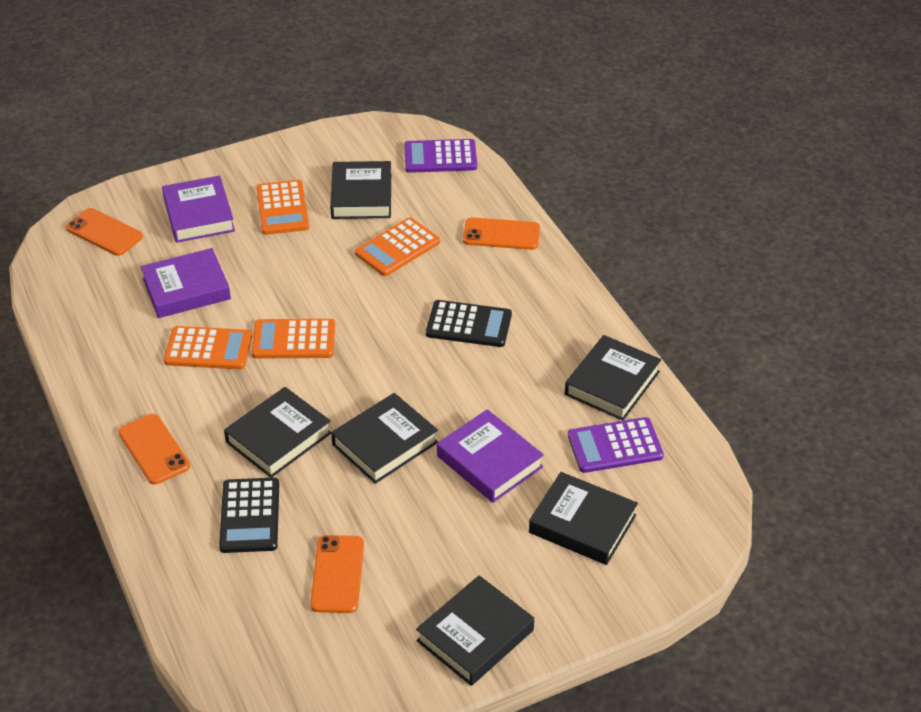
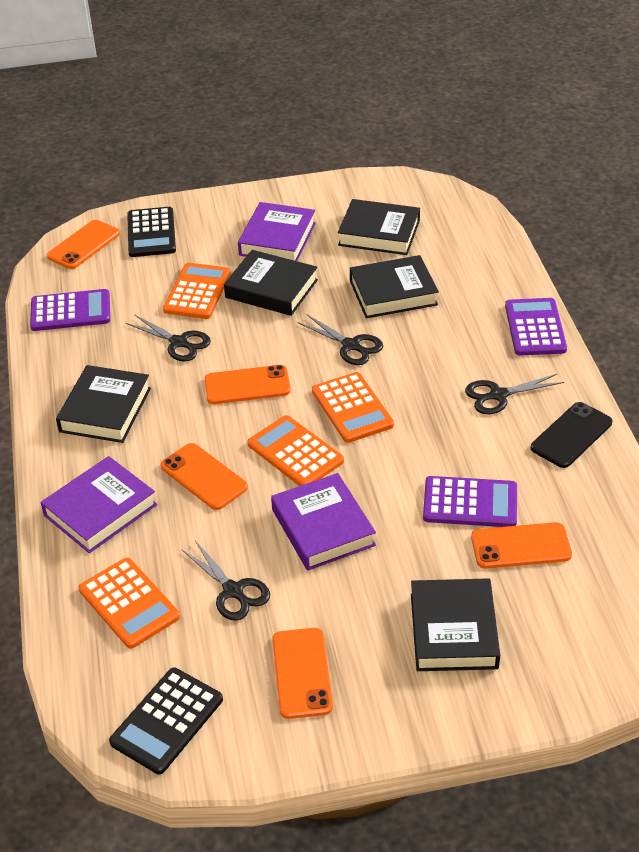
black book: [224,387,331,478] [330,161,391,219] [331,393,438,484] [416,575,534,686] [529,472,638,565] [565,335,661,421] = 6 -> [56,365,151,443] [224,250,318,316] [338,199,420,255] [350,255,439,318] [411,578,500,671] = 5
black phone: none = 0 -> [531,402,612,468] = 1
black scissors: none = 0 -> [126,314,211,362] [181,541,270,621] [297,315,383,365] [465,374,564,414] = 4
orange phone: [66,208,143,256] [118,414,190,485] [310,535,364,613] [463,217,540,250] = 4 -> [47,220,120,269] [161,443,248,510] [204,365,291,404] [272,628,333,719] [471,522,572,569] = 5
purple calculator: [404,139,477,173] [568,417,664,473] = 2 -> [30,289,110,331] [423,476,517,527] [505,298,567,355] = 3

